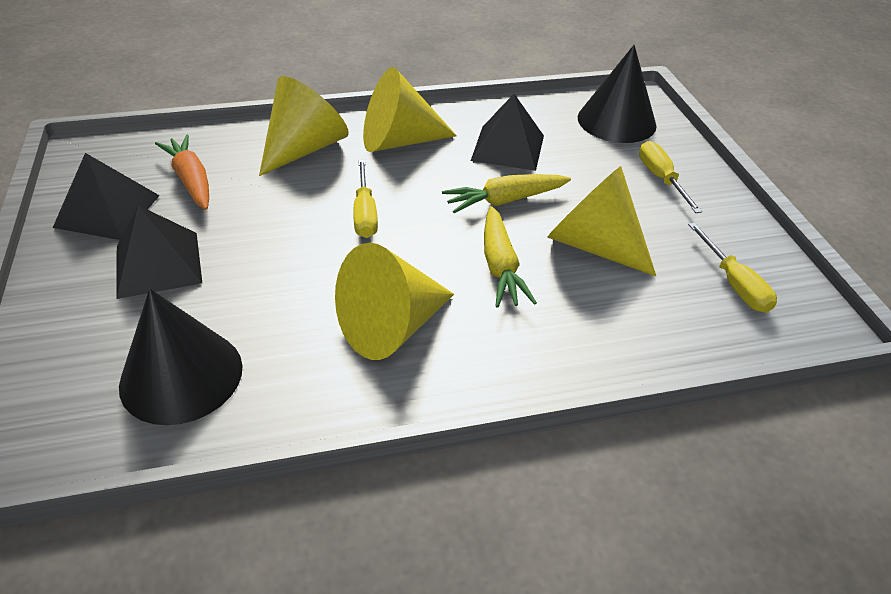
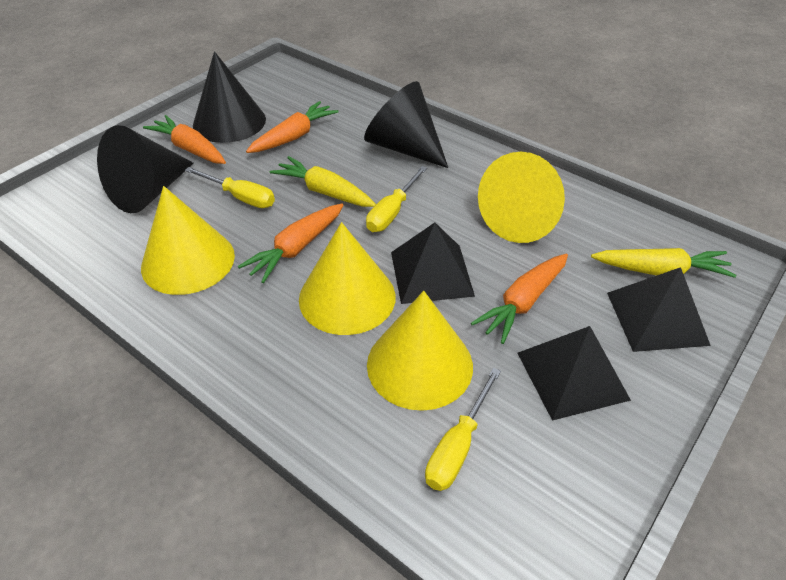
black cone: [119,289,243,425] [578,45,657,143] = 2 -> [97,125,194,213] [193,51,266,143] [364,81,448,168] = 3
orange carrot: [155,134,209,210] = 1 -> [143,115,226,164] [238,204,344,283] [246,101,339,153] [471,254,568,344] = 4

